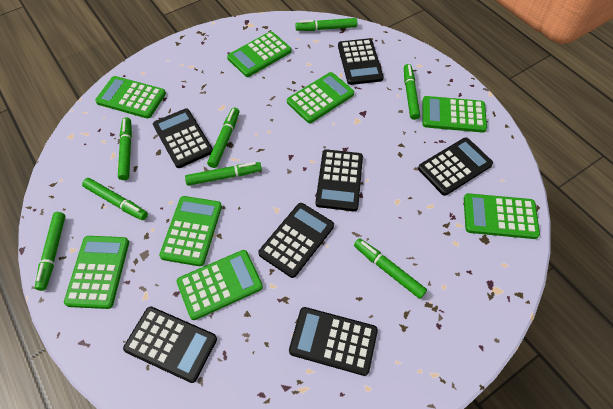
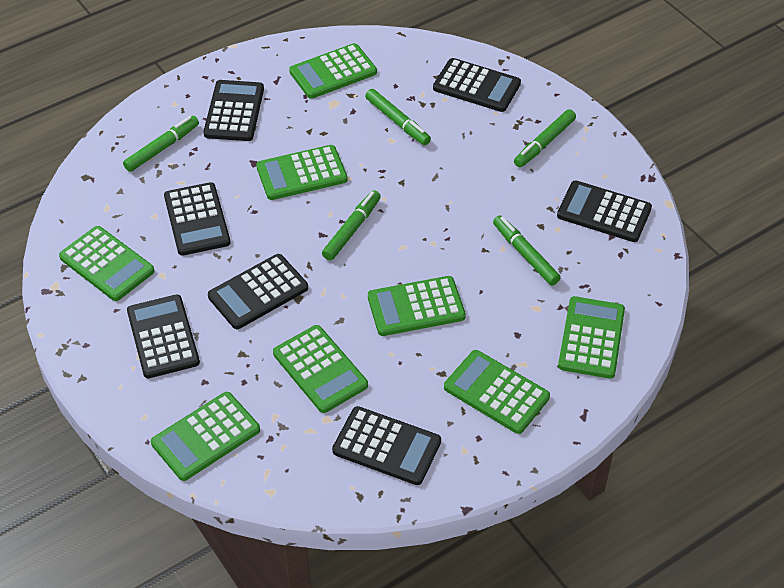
green marker: [35,212,65,291] [82,178,148,220] [118,117,132,180] [185,162,262,186] [207,108,239,168] [295,18,357,31] [354,238,427,299] [404,64,420,120] = 8 -> [123,116,199,172] [322,190,381,261] [365,89,431,145] [493,215,561,285] [514,109,576,167] = 5

